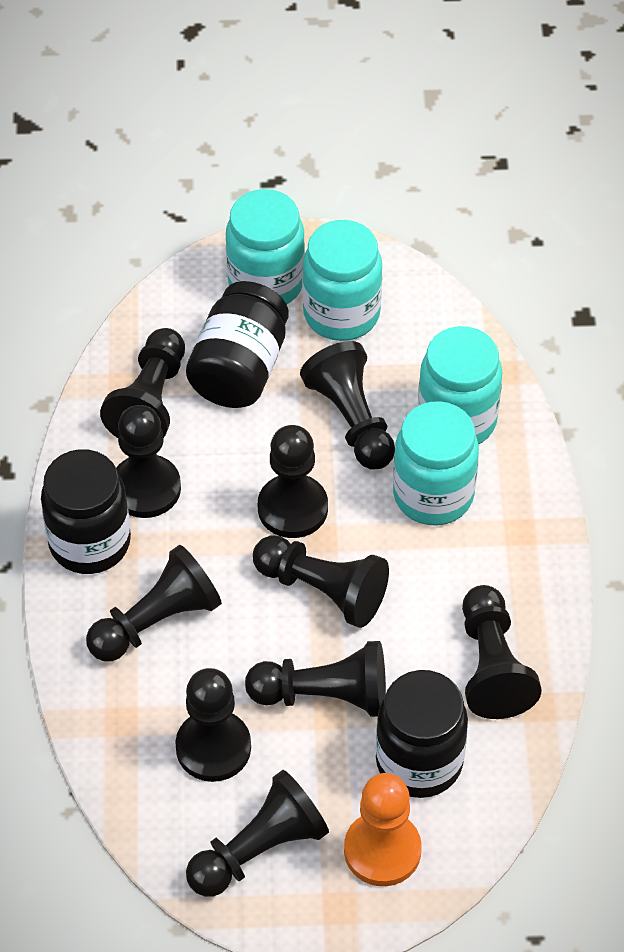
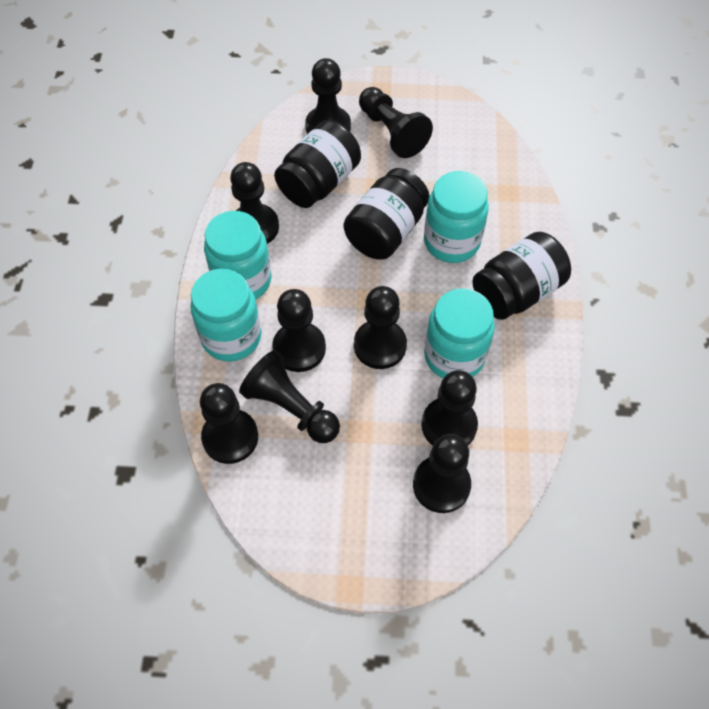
black pawn: [86,545,222,662] [100,328,185,438] [116,405,181,518] [175,668,251,782] [186,770,329,897] [245,641,386,717] [253,535,389,628] [258,425,328,538] [300,341,395,469] [462,585,542,719] = 10 -> [200,383,258,464] [230,162,279,244] [239,350,340,443] [272,289,326,372] [305,58,351,134] [354,286,407,369] [359,87,433,158] [413,434,471,513] [421,370,478,445] = 9
orange pawn: [344,773,422,886] = 1 -> none = 0

